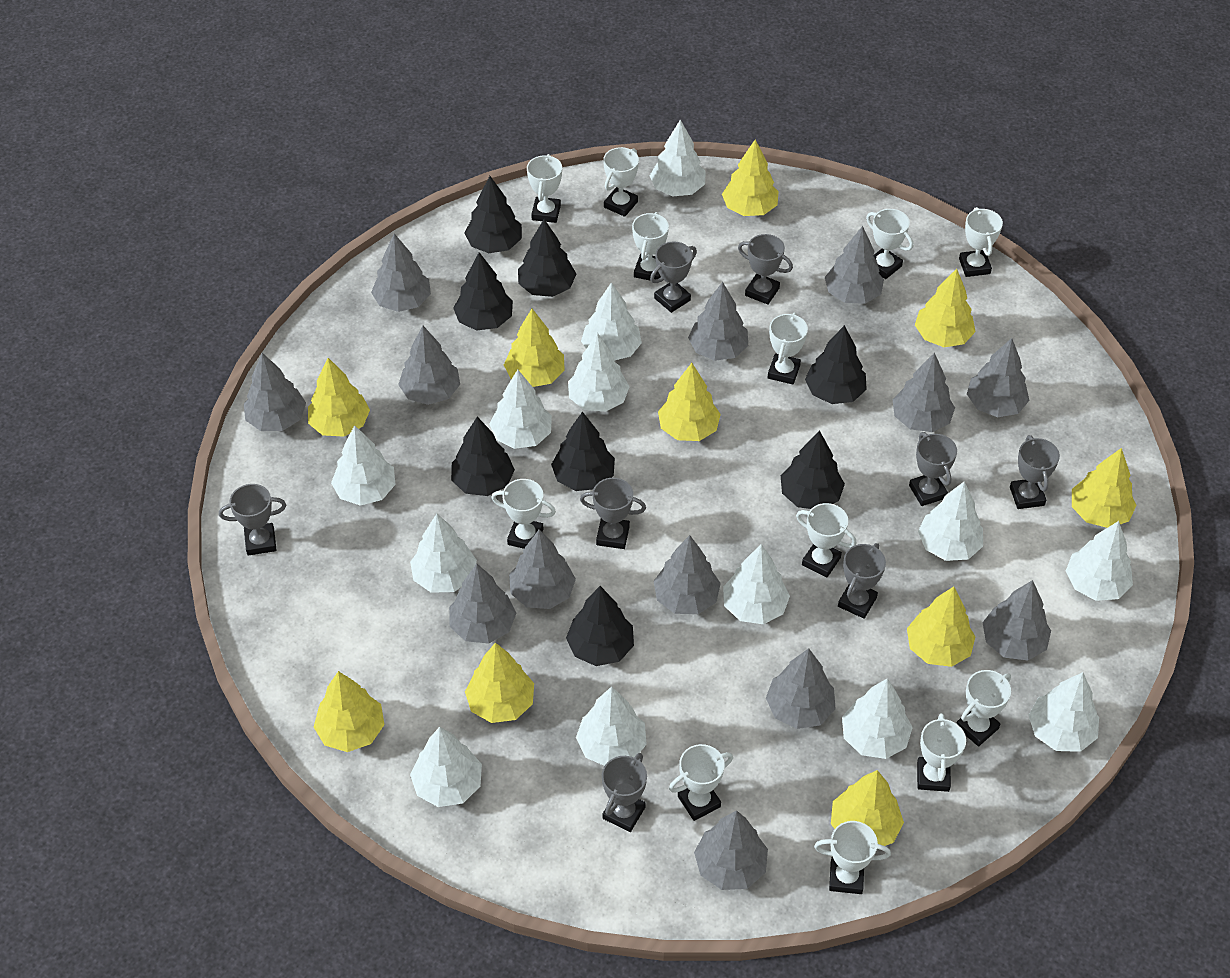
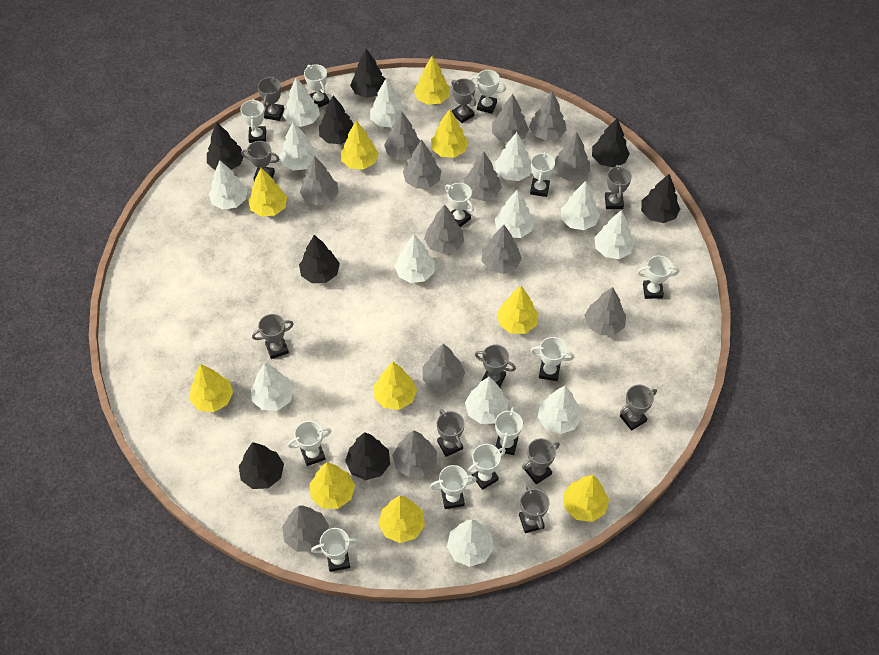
grey trophy: [219,484,286,556] [580,478,646,549] [602,753,647,832] [650,242,697,313] [738,234,793,305] [838,543,886,619] [909,432,957,506] [1010,435,1060,509] = 8 -> [241,141,279,181] [252,314,294,359] [258,76,284,121] [437,409,465,457] [451,79,476,123] [475,345,516,387] [519,484,550,533] [522,438,560,484] [605,165,632,209] [620,385,657,431] = 10

